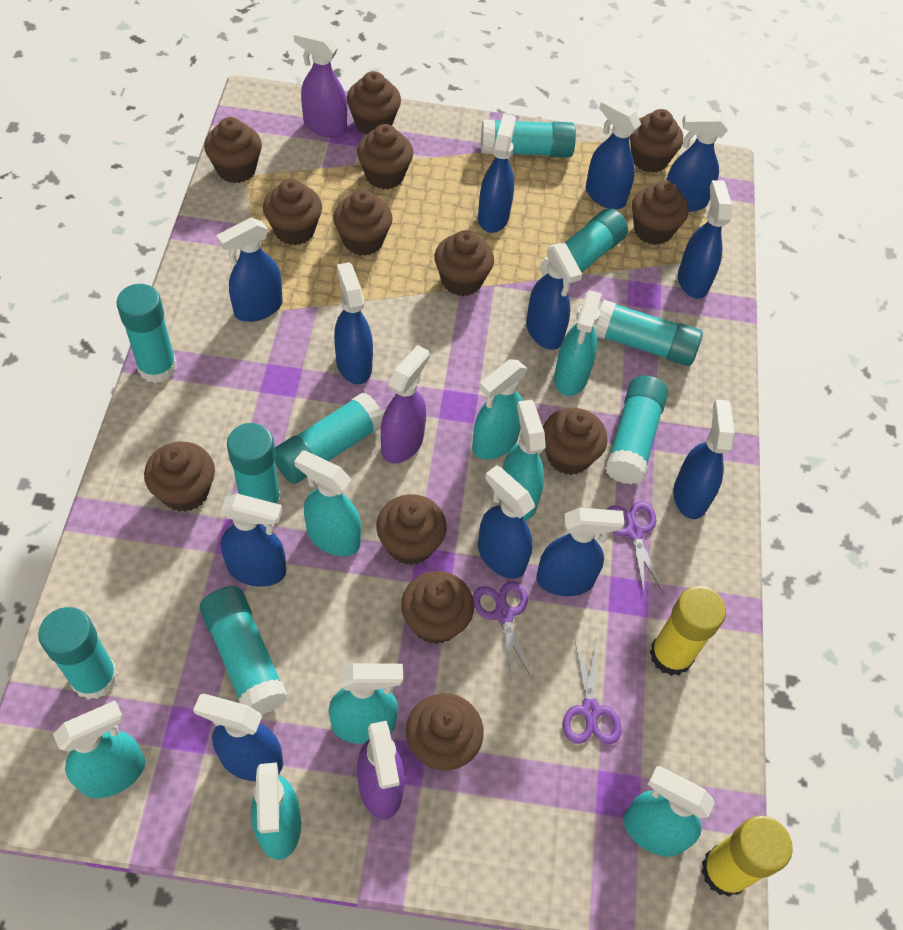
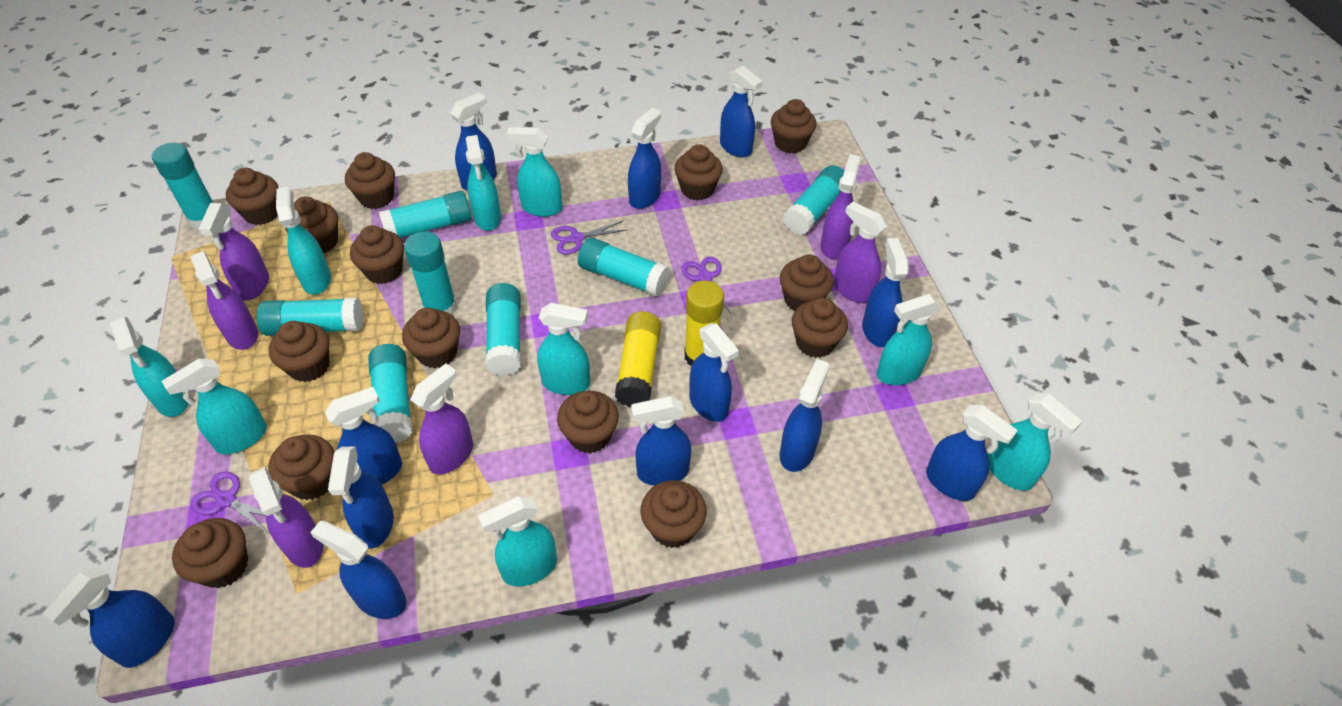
brown cupcake: [144,442,215,512] [204,117,262,183] [263,179,322,245] [333,190,393,256] [347,71,401,134] [357,124,413,189] [376,494,447,565] [401,571,474,644] [406,693,484,770] [435,230,494,296] [543,408,608,475] [630,109,683,173] [632,180,689,245] = 13 -> [172,518,248,588] [226,168,278,225] [268,434,335,500] [269,321,329,382] [285,196,338,253] [345,152,395,209] [350,225,404,284] [402,307,460,369] [557,391,619,453] [641,480,707,548] [674,144,723,201] [771,99,816,154] [780,255,834,311] [792,298,848,358] = 14
purple spray bottle: [294,29,347,137] [357,721,405,819] [381,345,430,464] = 3 -> [191,251,258,350] [199,203,269,301] [249,467,323,568] [410,363,473,475] [821,154,861,259] [834,202,887,303] = 6
turquoise glue stick: [38,607,118,700] [116,284,177,383] [200,586,288,715] [227,423,281,505] [275,393,383,484] [481,119,576,158] [540,208,628,276] [594,300,703,366] [605,375,668,484] = 9 -> [152,143,213,229] [257,298,363,336] [368,344,412,443] [379,191,472,238] [404,231,457,315] [485,283,521,376] [578,237,670,297] [783,165,844,235] = 8
turquoise spray bottle: [53,700,145,798] [251,762,301,860] [294,450,361,556] [329,663,403,744] [472,359,528,460] [503,400,546,520] [554,290,602,396] [623,766,715,857] = 8 -> [110,317,189,417] [161,359,267,454] [276,187,331,295] [466,135,501,231] [478,496,557,587] [506,127,562,217] [537,303,590,395] [877,294,942,385] [988,393,1083,491] = 9

